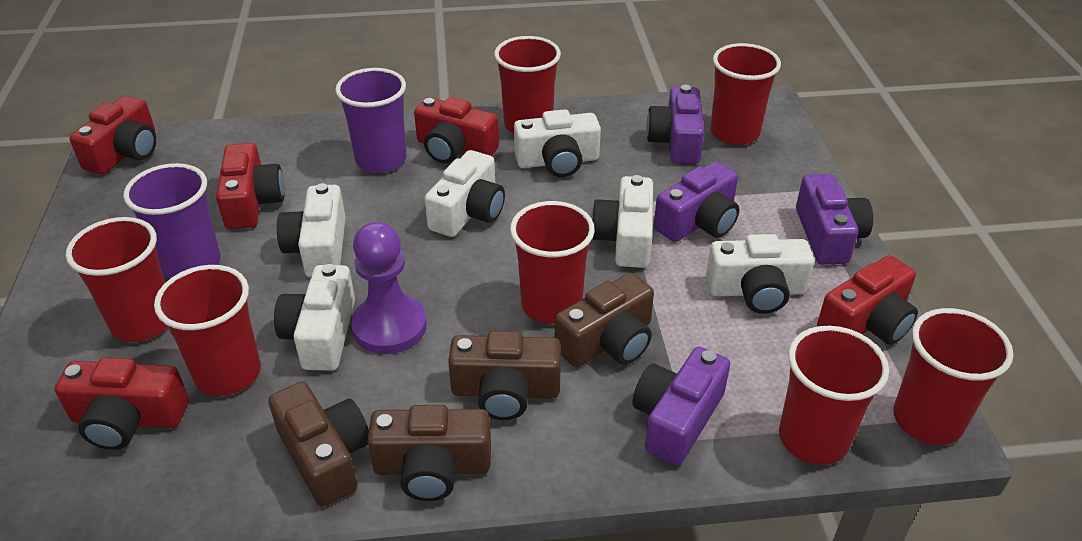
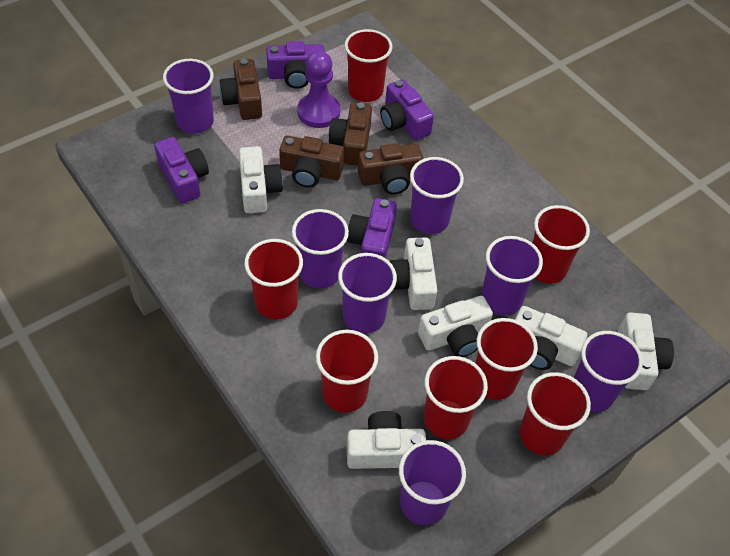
purple cup: [124,163,221,279] [335,68,406,173] = 2 -> [163,59,214,134] [292,209,349,289] [338,253,397,334] [399,440,466,525] [410,157,464,234] [481,236,543,315] [574,331,643,412] = 7
red camera: [55,358,189,450] [69,96,156,175] [216,143,285,230] [414,97,499,163] [817,255,918,345] = 5 -> none = 0

